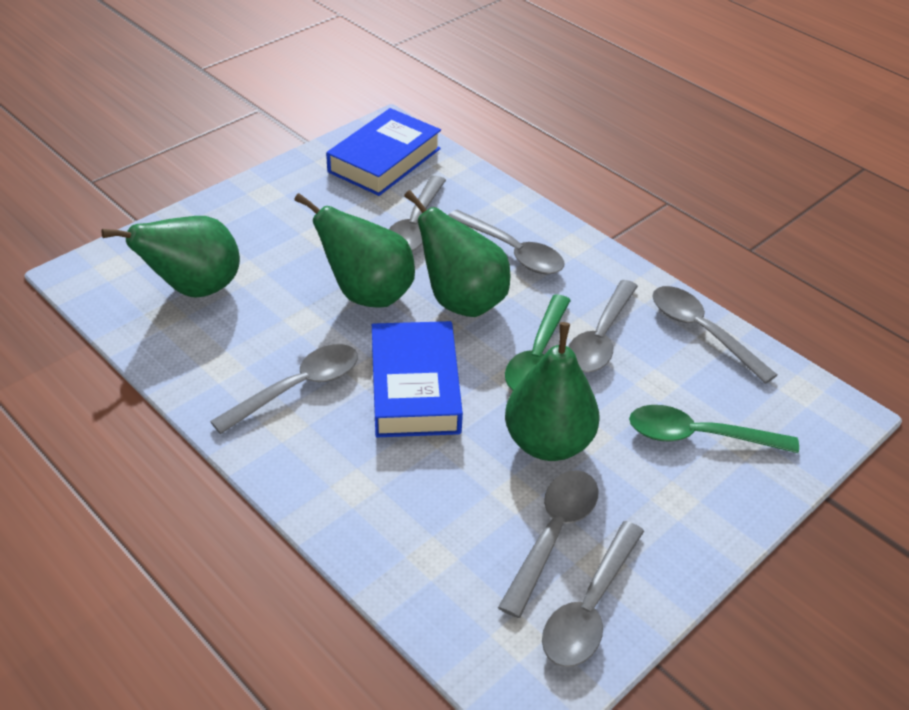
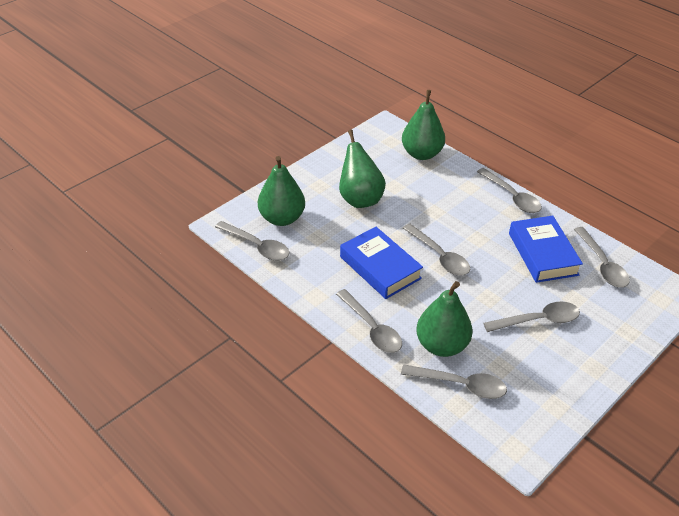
green spoon: [505,294,571,390] [629,405,799,453] = 2 -> none = 0

